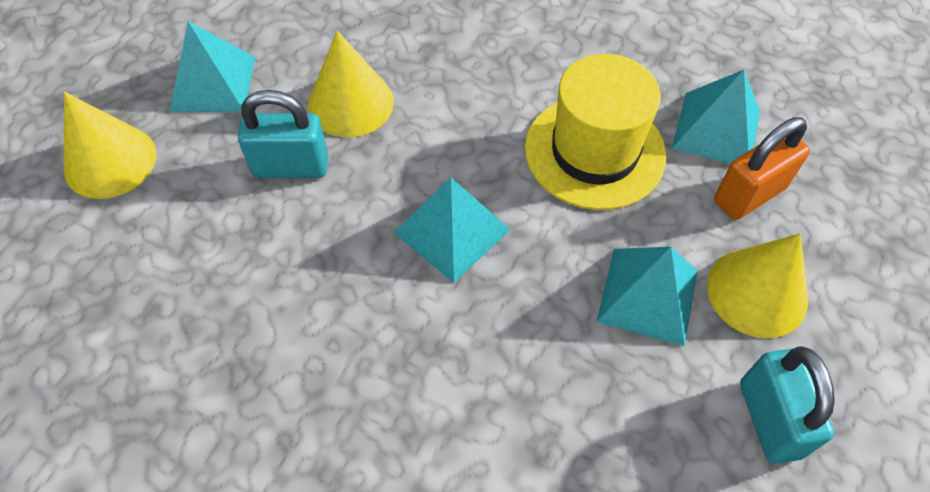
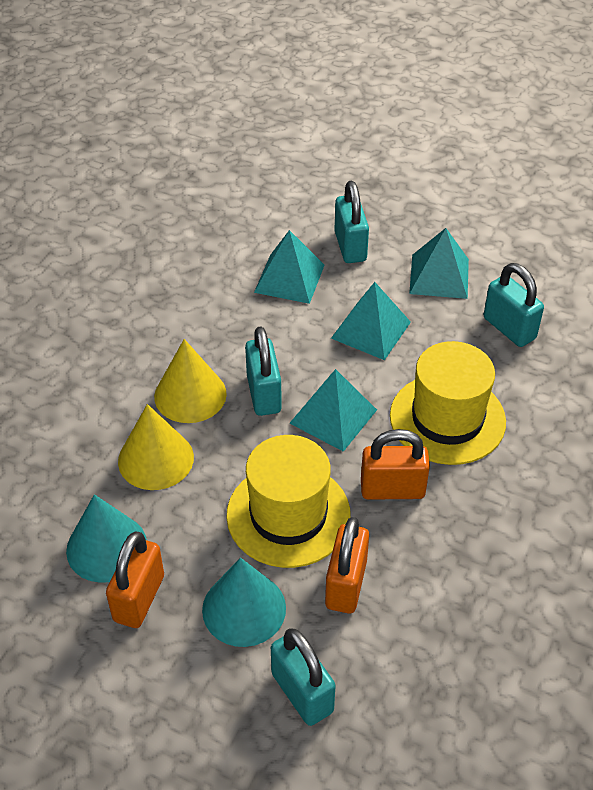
orange padlock: [714,117,810,220] = 1 -> [106,532,164,628] [325,517,369,614] [361,429,430,500] = 3
turquoise cone: none = 0 -> [66,494,147,583] [202,558,286,647] = 2
turquoise padlock: [238,90,328,178] [740,346,835,464] = 2 -> [245,326,282,416] [271,628,336,726] [334,181,369,263] [484,263,544,347] = 4
yellow cone: [64,92,156,199] [308,31,394,138] [707,233,808,338] = 3 -> [118,404,194,490] [154,339,227,423] = 2
yellow hat: [525,54,666,210] = 1 -> [226,435,351,568] [390,341,506,465] = 2

